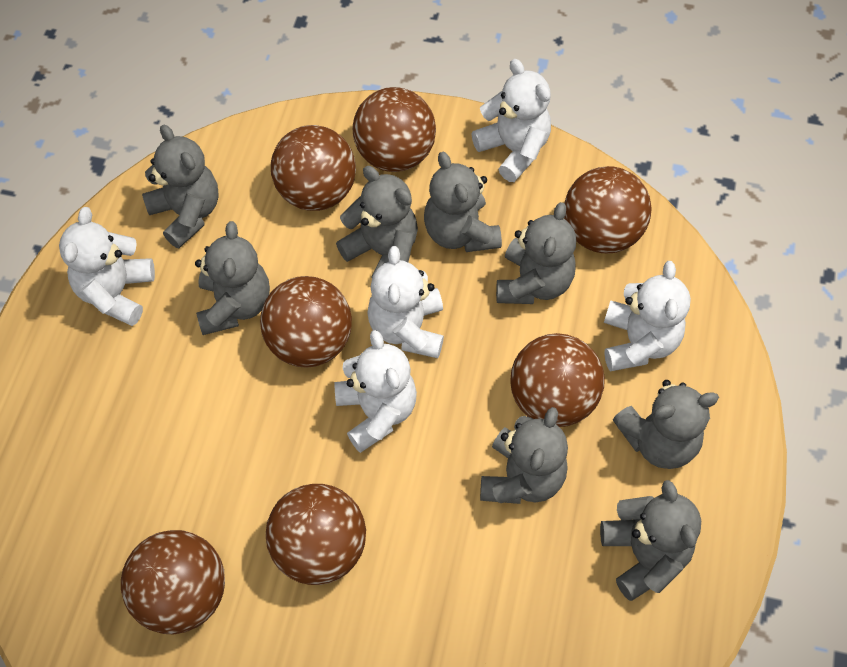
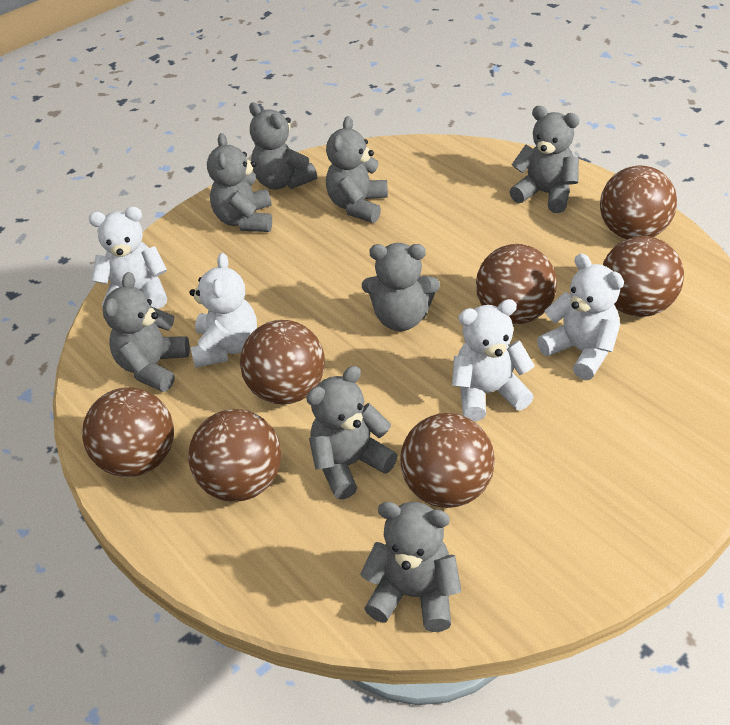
white teddy bear: [59,207,155,326] [334,330,417,453] [367,246,444,358] [472,59,551,182] [604,261,691,371] = 5 -> [89,207,167,309] [189,253,257,368] [452,299,535,421] [537,253,624,380] = 4

